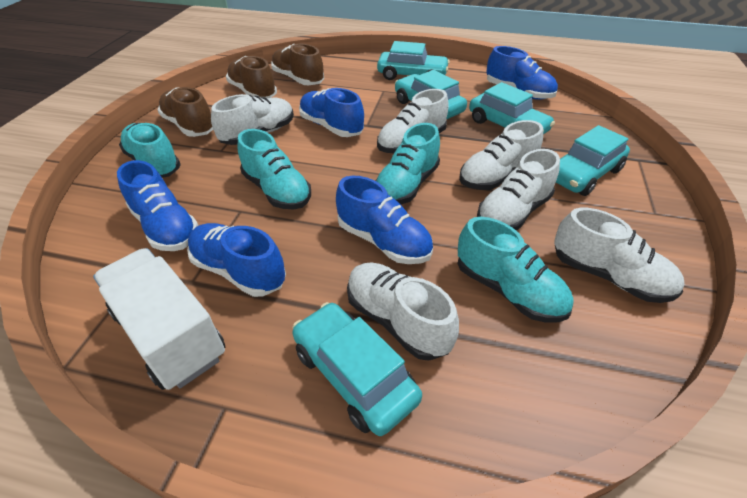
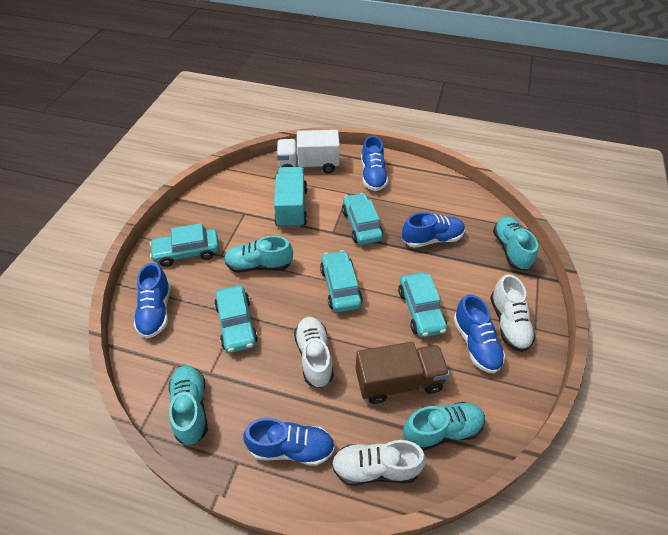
brown shoe: [157,87,213,137] [226,56,277,98] [271,44,324,85] = 3 -> none = 0
brown truck: none = 0 -> [355,342,450,404] = 1
turquoise truck: none = 0 -> [274,167,307,228] = 1
white shoe: [211,94,294,145] [347,263,459,361] [377,89,449,154] [459,120,543,190] [477,149,560,231] [554,208,685,303] = 6 -> [294,317,334,388] [332,440,426,486] [490,274,536,352] = 3

